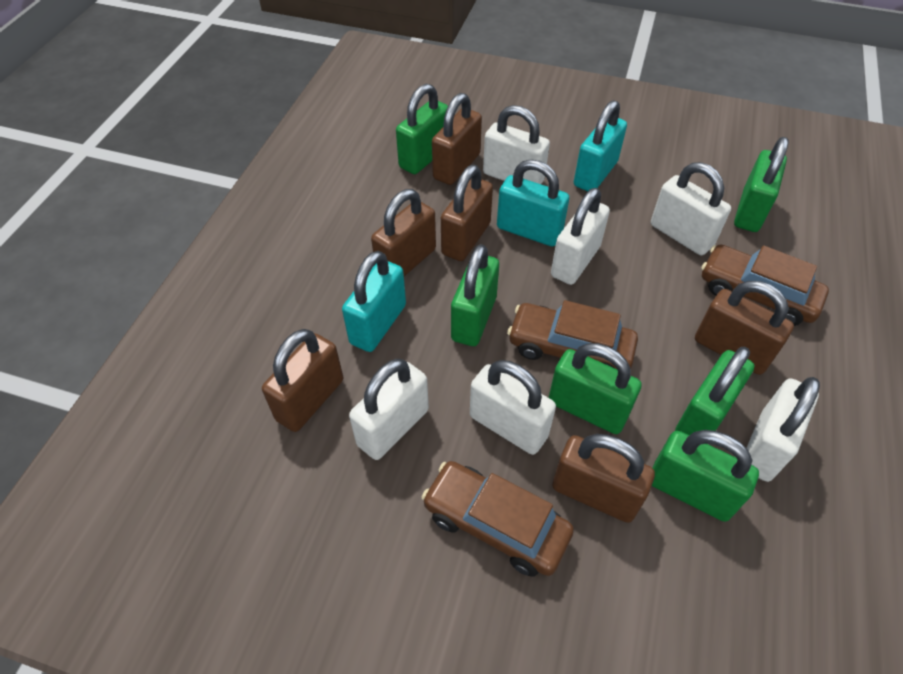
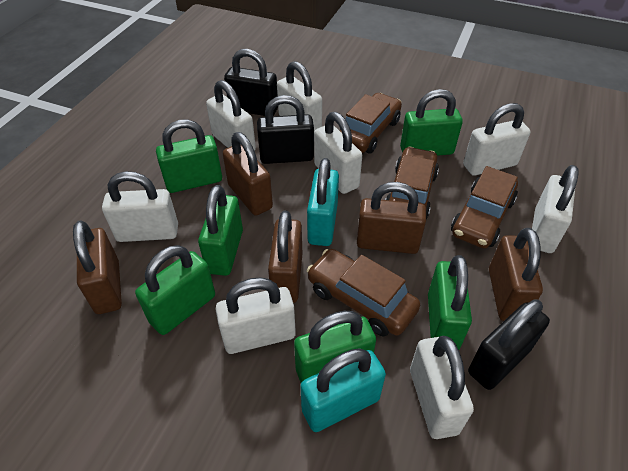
black padlock: none = 0 -> [224,49,278,116] [257,95,314,164] [468,299,550,390] = 3
brown car: [422,461,574,577] [507,300,638,369] [701,244,829,326] = 3 -> [307,249,420,336] [339,93,402,153] [385,147,439,219] [451,166,518,249] = 4
brown padlock: [262,329,343,432] [371,189,436,276] [432,93,482,185] [441,165,493,261] [552,434,655,523] [695,281,794,375] = 6 -> [73,220,122,314] [223,132,273,215] [268,210,302,303] [357,182,426,254] [489,228,543,321] = 5
turquoise padlock: [342,251,406,352] [497,159,569,247] [574,100,627,191] = 3 -> [300,348,386,432] [307,158,339,246] = 2
white padlock: [349,359,429,460] [470,360,556,455] [483,105,550,184] [551,188,610,285] [651,162,731,255] [747,377,820,482] = 6 -> [102,171,178,242] [206,80,256,151] [216,277,296,354] [277,61,322,132] [314,112,362,194] [410,336,474,439] [463,103,530,176] [532,165,578,253] = 8

